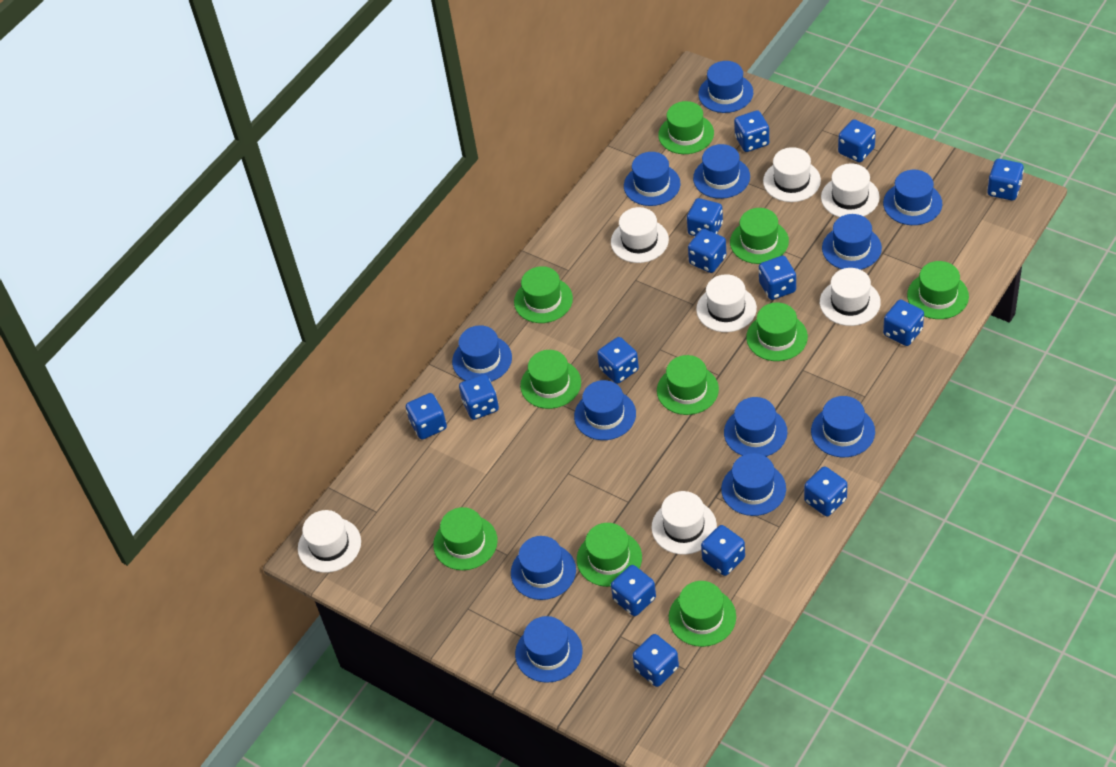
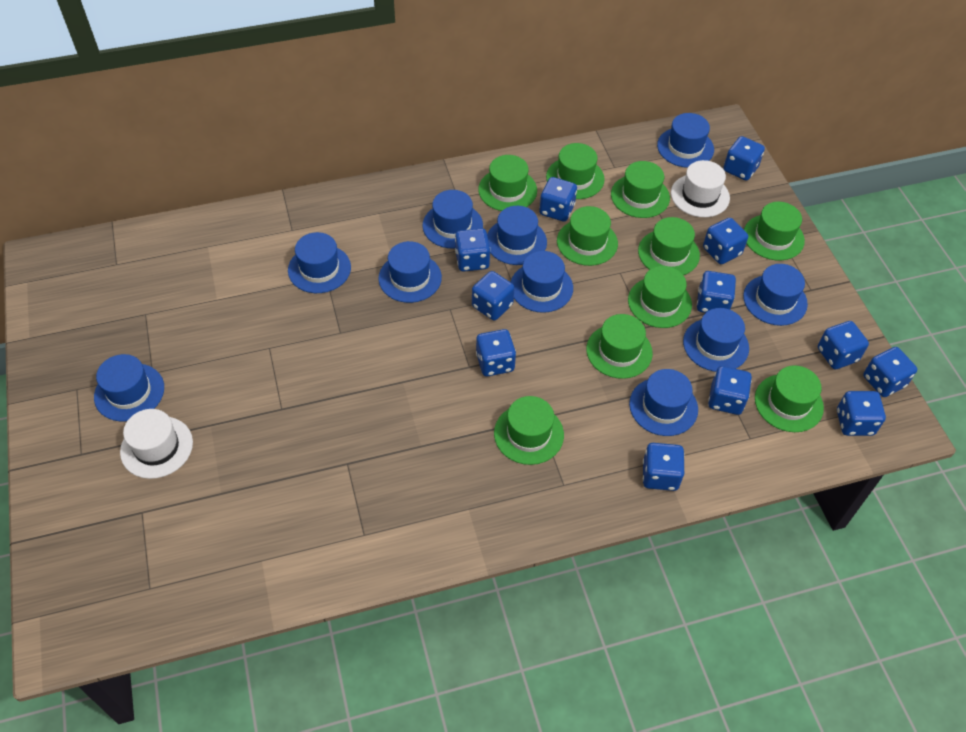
blue dice: [406,393,447,439] [459,374,499,420] [597,337,639,384] [611,565,656,616] [633,634,679,687] [687,198,723,236] [688,229,727,273] [701,525,745,576] [734,110,769,152] [759,256,796,300] [804,466,847,516] [838,119,876,162] [883,299,924,346] [987,159,1024,200] = 14 -> [455,228,490,272] [472,271,515,321] [476,329,516,377] [539,177,577,222] [643,443,684,491] [697,271,736,313] [703,218,748,264] [708,366,752,415] [723,136,765,181] [818,321,869,369] [837,391,886,436] [863,347,917,397] = 12
blue hat: [452,325,512,382] [511,536,576,600] [515,616,583,683] [574,380,636,440] [624,152,680,206] [693,144,750,199] [698,61,753,113] [721,453,786,516] [724,397,787,457] [811,396,875,457] [822,214,882,270] [883,170,942,225] = 12 -> [94,354,164,421] [288,232,351,293] [378,241,442,303] [422,190,483,249] [487,206,547,265] [511,251,573,313] [629,369,698,436] [657,113,714,168] [683,308,749,372] [743,264,808,326] = 10
white hat: [298,510,361,573] [611,207,669,263] [651,491,717,555] [696,274,757,332] [763,147,821,202] [820,268,881,326] [821,163,880,217] = 7 -> [120,409,193,479] [671,160,730,217] = 2

